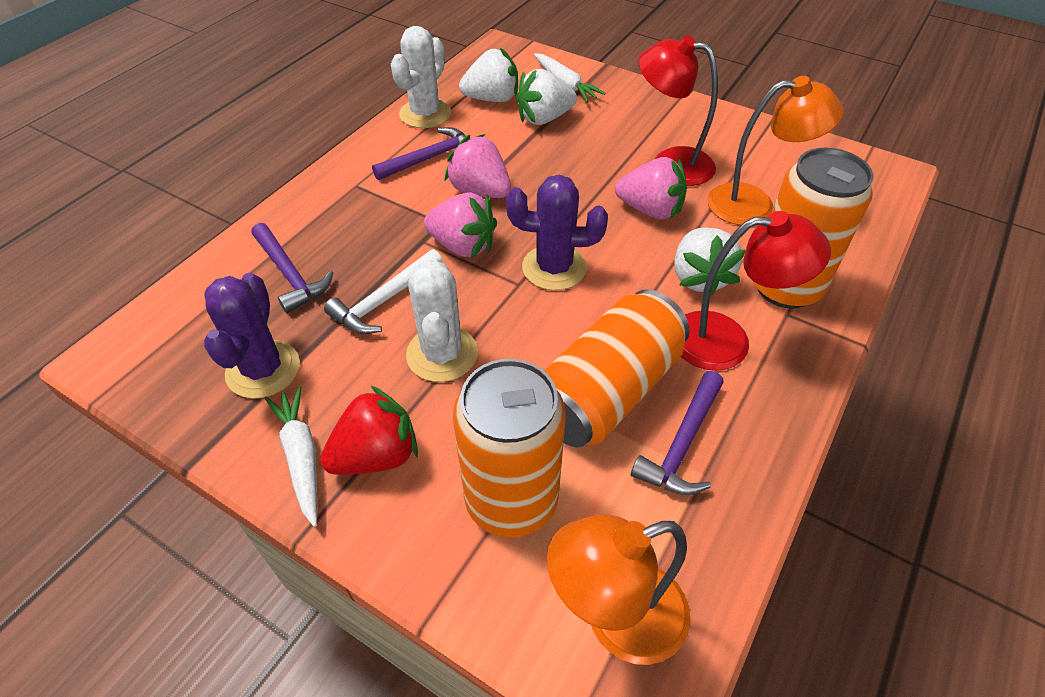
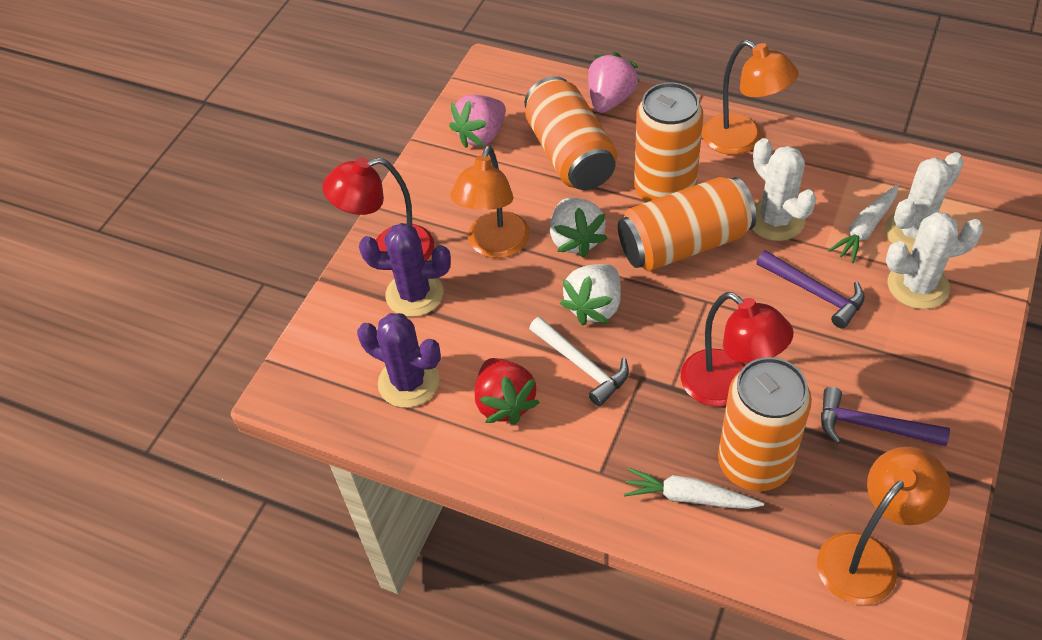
orange can: [453,359,566,538] [544,289,689,447] [753,148,873,309] = 3 -> [524,76,617,190] [618,177,756,271] [634,82,703,202] [718,357,812,491] = 4
orange lamp: [547,515,691,665] [707,76,844,225] = 2 -> [450,145,530,258] [702,40,799,155] [817,447,950,605] = 3
pink strawberry: [424,192,497,258] [444,134,511,198] [615,157,687,219] = 3 -> [449,95,506,148] [588,52,640,113] = 2
purple hammer: [251,223,333,313] [372,127,466,180] [631,371,724,495] = 3 -> [756,250,865,329] [821,387,950,446] = 2
white cactus: [391,26,451,128] [406,258,478,382] = 2 -> [752,138,817,241] [885,152,964,253] [886,212,983,309] = 3
white strawberry: [459,48,518,102] [516,69,577,125] [674,227,746,296] = 3 -> [550,198,608,257] [560,264,621,325] = 2

